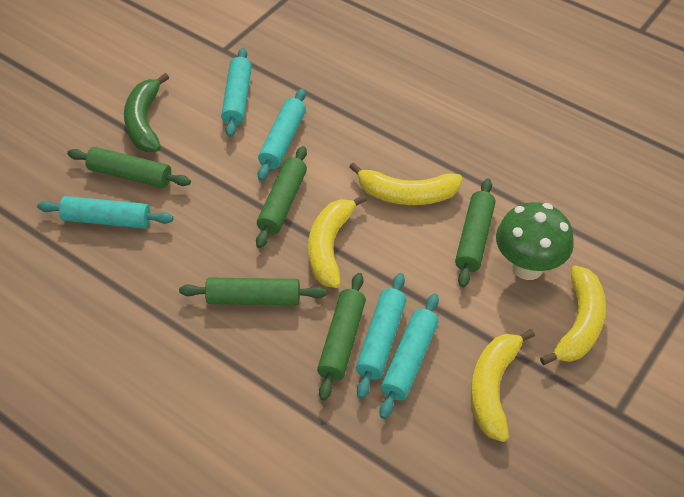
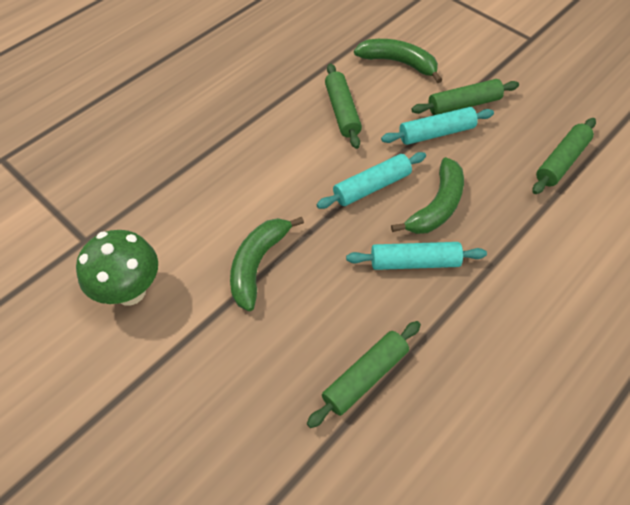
green banana: [124,73,169,152] = 1 -> [230,217,304,311] [354,39,442,83] [391,157,464,234] = 3
green rolling pin: [67,147,191,188] [179,278,326,305] [256,146,307,248] [317,273,366,401] [455,179,495,287] = 5 -> [307,321,421,428] [325,63,362,149] [411,79,519,115] [533,118,596,194] = 4
turquoise rolling pin: [37,196,173,229] [221,48,252,137] [257,89,306,181] [356,273,406,399] [379,293,439,419] = 5 -> [316,152,426,209] [346,242,487,270] [381,107,494,145] = 3
yellow banana: [308,194,367,288] [349,162,462,205] [471,329,535,442] [540,266,606,365] = 4 -> none = 0

